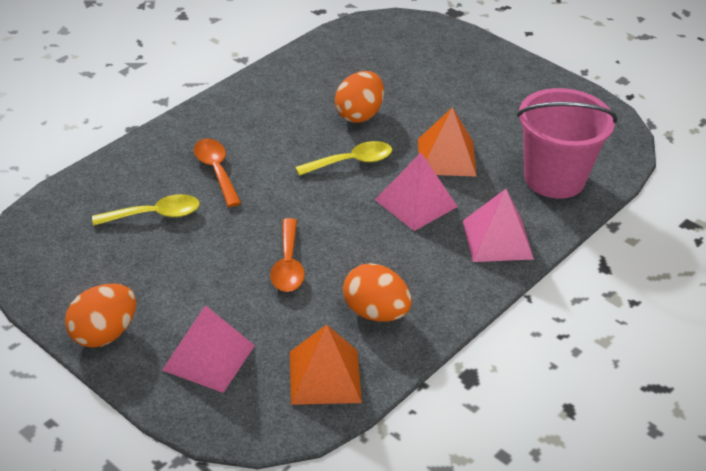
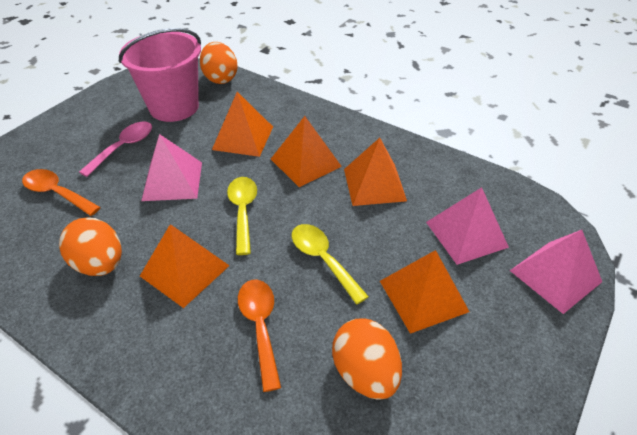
orange pyramid: [290,325,362,405] [418,107,477,177] = 2 -> [140,224,229,308] [212,92,273,157] [271,116,342,187] [344,138,407,206] [380,250,469,334] = 5
pink spoon: none = 0 -> [79,122,152,177] = 1

